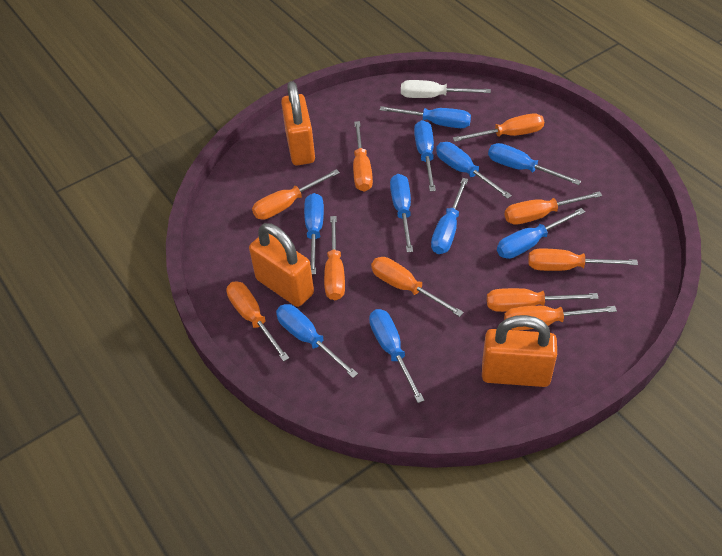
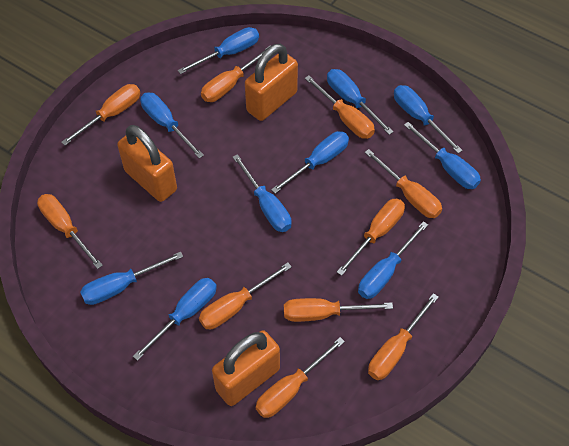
white screwdriver: [401,80,491,98] = 1 -> none = 0

